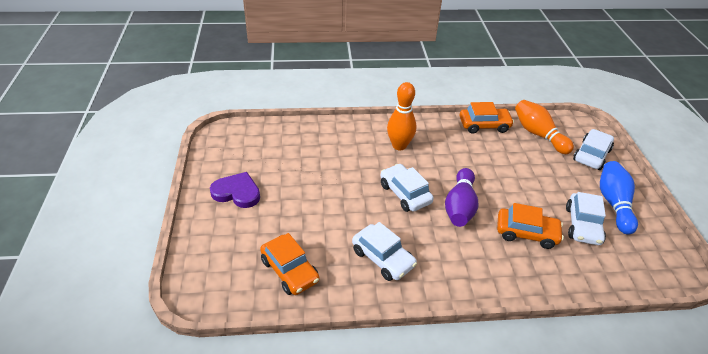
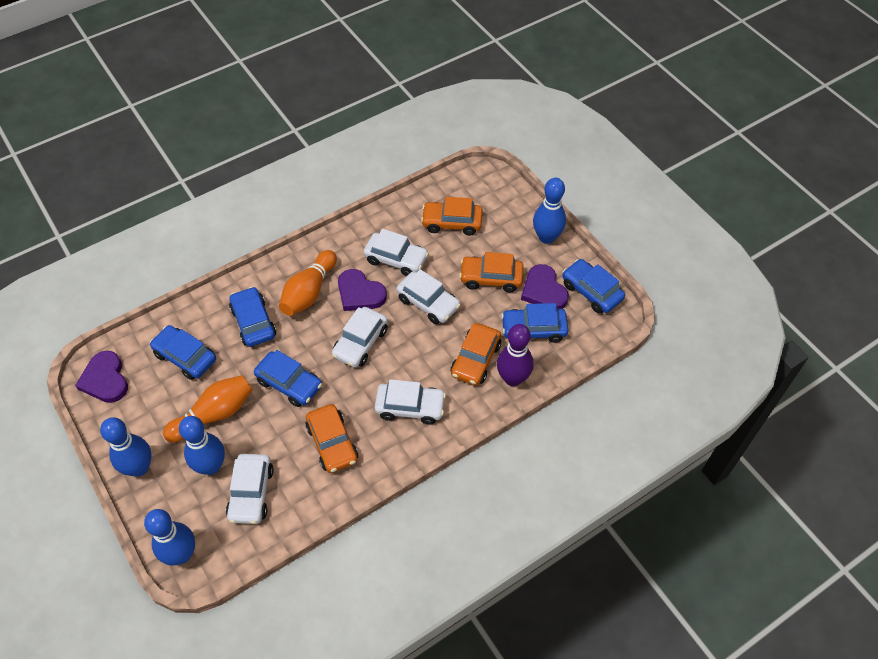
blue bowling pin: [600,161,638,235] = 1 -> [100,417,151,476] [144,509,195,565] [179,416,225,475] [533,178,566,244] = 4
blue car: none = 0 -> [150,325,216,380] [229,287,276,347] [254,350,322,407] [501,303,568,343] [562,259,625,314] = 5
orange car: [260,233,319,295] [460,102,514,134] [497,203,564,249] = 3 -> [306,404,358,473] [421,197,483,236] [451,323,501,385] [459,252,524,292] = 4
purple heart: [210,172,260,208] = 1 -> [75,351,128,403] [338,269,387,311] [521,264,569,309] = 3
white car: [352,222,417,281] [381,164,434,212] [566,192,606,245] [573,129,614,170] = 4 -> [226,454,274,524] [332,307,388,367] [364,229,429,276] [375,379,446,425] [396,269,461,324] = 5

